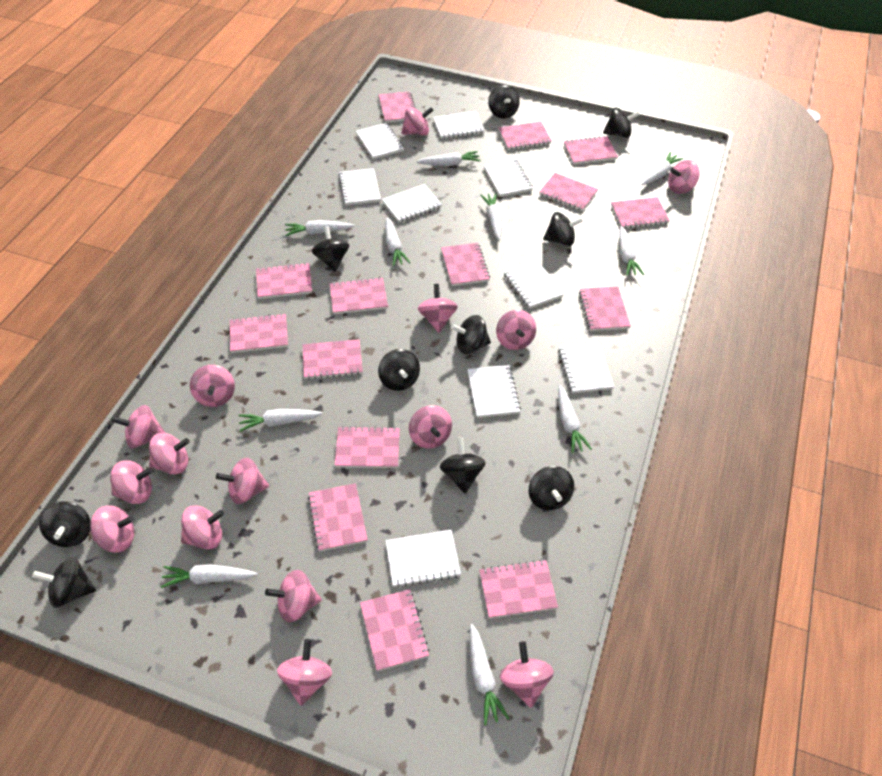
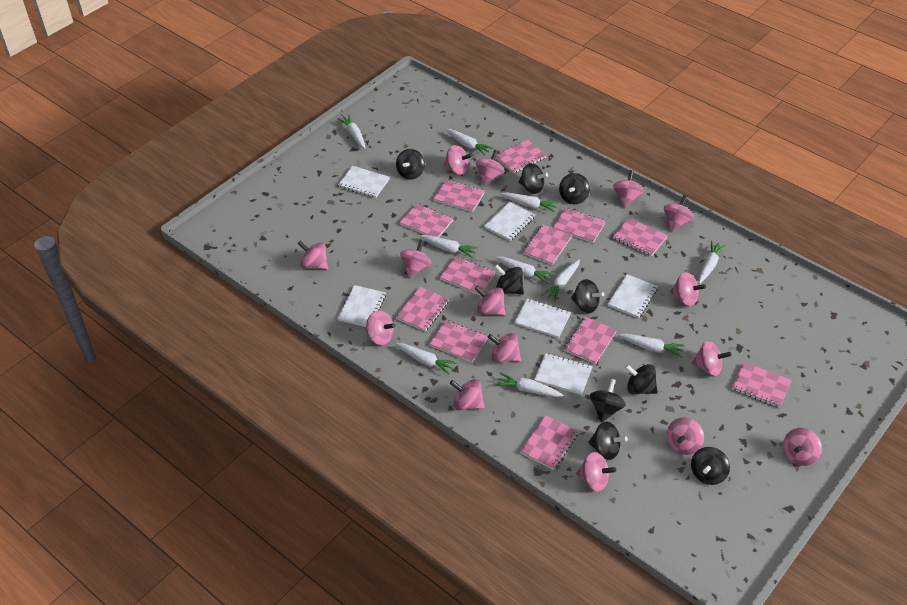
black spinning top: [32,557,96,608] [39,501,91,547] [312,226,349,272] [378,349,420,391] [440,437,486,494] [451,315,491,354] [488,85,520,119] [529,466,574,510] [543,212,584,246] [603,107,640,138] = 10 -> [396,149,425,180] [494,264,524,295] [519,163,548,194] [559,173,590,204] [571,279,604,313] [588,422,628,460] [590,379,626,423] [625,364,658,394] [691,447,730,485] = 9
pink notebook: [230,313,288,353] [256,263,312,299] [303,339,363,379] [308,483,368,552] [330,277,388,314] [335,426,400,468] [360,589,429,671] [379,91,416,123] [441,243,490,286] [479,560,558,619] [499,121,552,150] [539,173,598,211] [564,136,618,164] [579,286,631,331] [611,197,670,229] = 15 -> [396,287,449,332] [399,203,454,237] [429,320,488,362] [433,179,485,212] [439,256,495,295] [496,140,546,174] [520,415,579,470] [523,225,572,265] [553,207,606,243] [564,317,617,364] [613,218,668,256] [732,362,792,408] = 12
white notebook: [338,168,381,205] [356,123,404,159] [382,184,442,222] [385,530,461,588] [433,111,485,139] [467,365,521,418] [484,159,533,197] [504,260,564,309] [558,342,614,393] = 9 -> [337,285,386,327] [338,166,390,198] [484,202,535,241] [514,298,571,338] [534,353,593,395] [608,274,658,318] = 6

